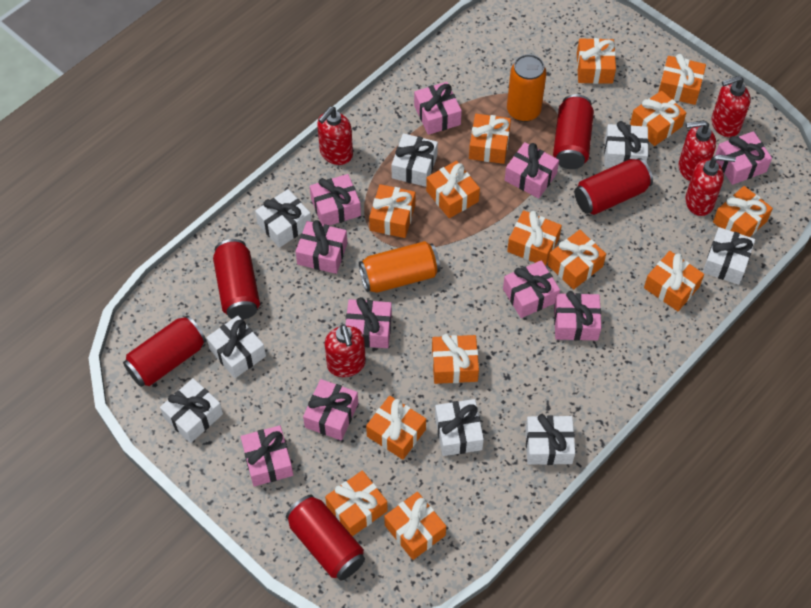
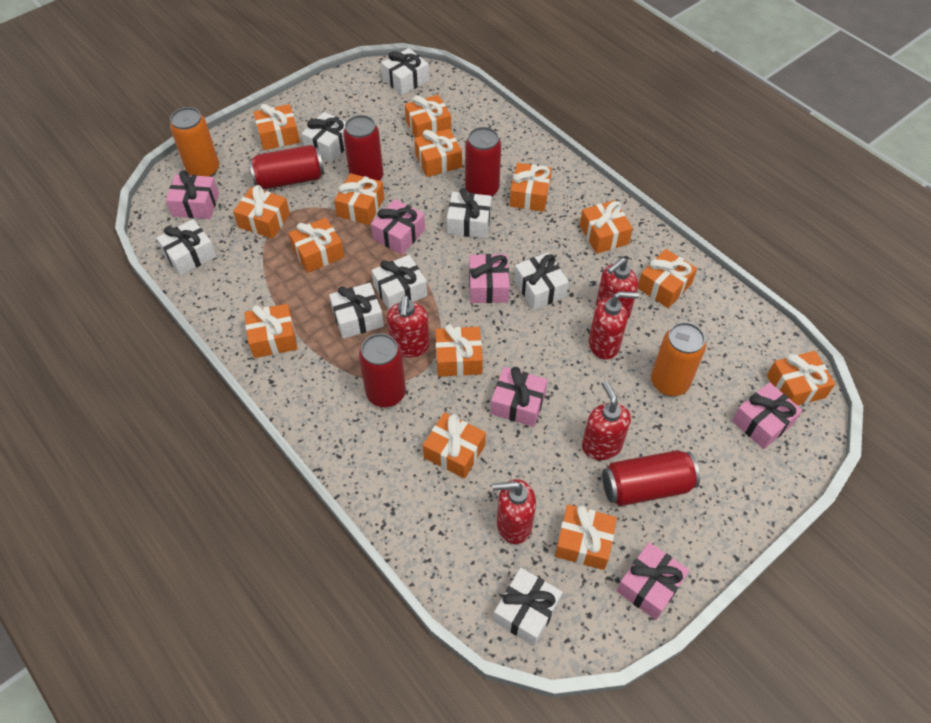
pink gift: [241,425,293,486] [295,220,347,274] [303,379,358,441] [310,174,361,226] [346,297,392,348] [414,82,462,135] [503,260,560,318] [505,142,559,198] [554,291,601,341] [715,131,772,185] = 10 -> [166,170,219,219] [371,199,425,255] [469,254,509,303] [491,367,548,427] [617,542,689,620] [732,382,803,449] = 6

